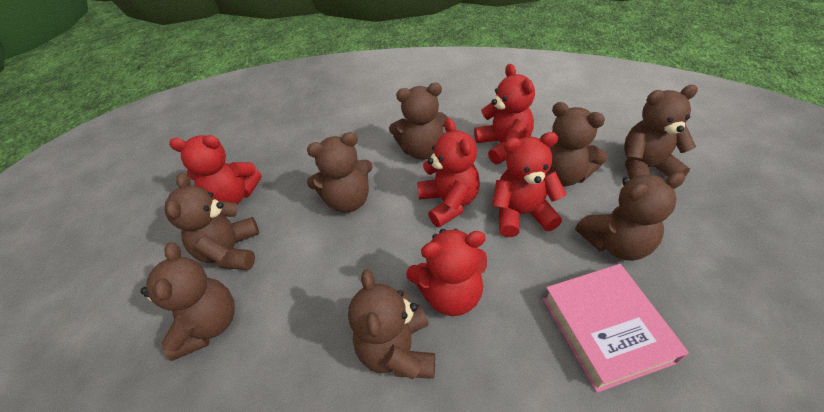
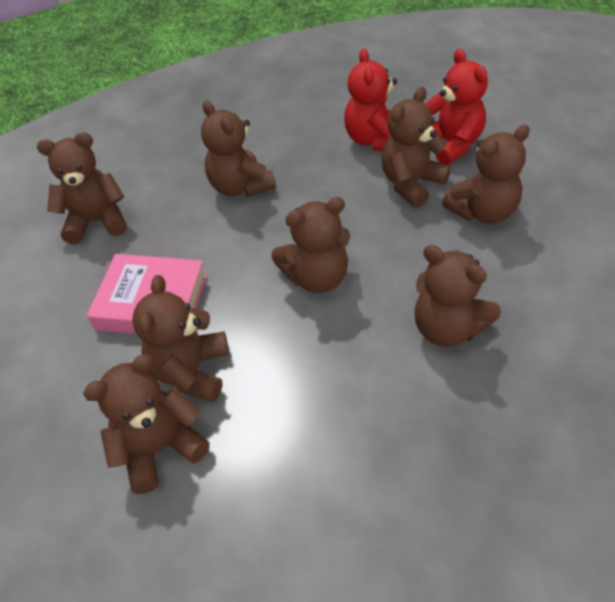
red teddy bear: [169,135,262,205] [406,229,487,316] [417,118,480,227] [474,64,535,164] [492,132,567,237] = 5 -> [344,48,397,151] [425,49,488,165] = 2

